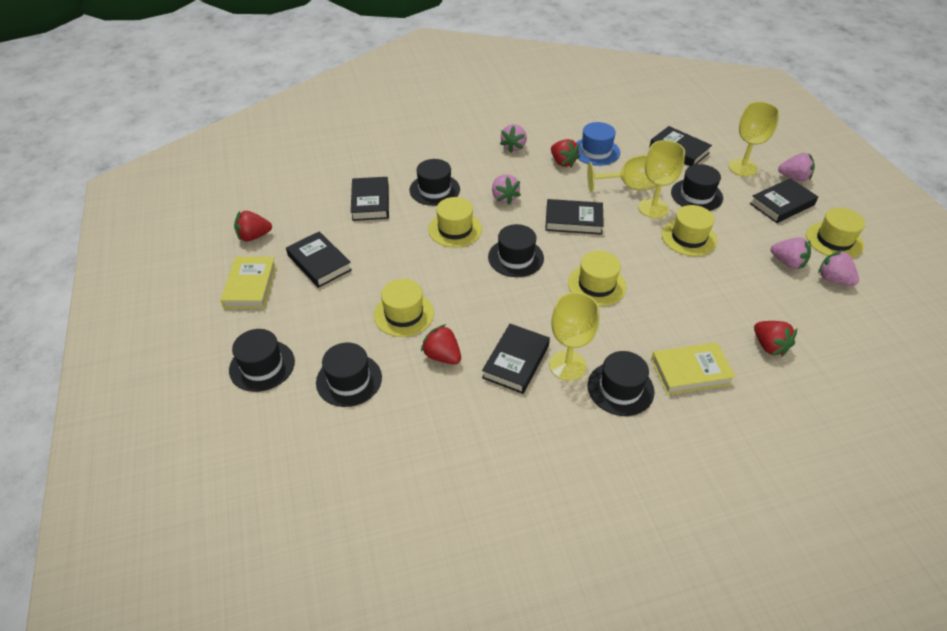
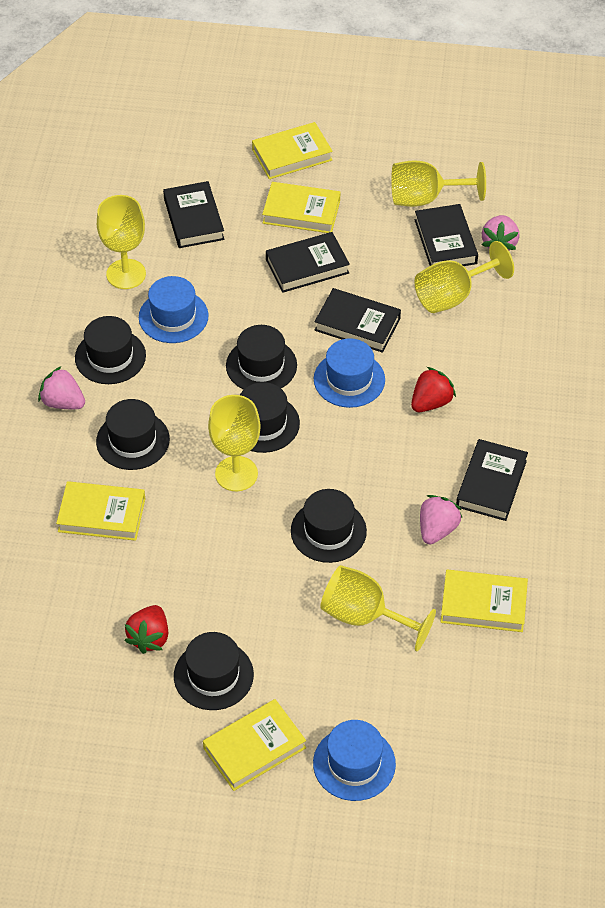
black book: [286,231,352,288] [351,177,389,221] [482,324,550,394] [545,199,604,235] [649,126,712,166] [750,178,818,223] = 6 -> [163,181,225,248] [266,232,350,293] [315,288,401,353] [415,204,478,266] [456,439,528,521] = 5
blue hat: [576,122,620,166] = 1 -> [139,276,209,343] [313,720,396,801] [314,338,385,408] = 3
pink strawberry: [492,174,521,205] [500,124,527,153] [771,237,811,269] [778,153,815,181] [818,250,859,286] = 5 -> [38,367,85,409] [420,495,462,544] [482,215,519,250] = 3
red strawberry: [234,211,272,241] [421,324,461,364] [551,139,580,167] [754,321,797,356] = 4 -> [125,605,168,654] [411,367,456,412] = 2
yellow book: [220,257,277,309] [651,342,736,395] = 2 -> [56,481,145,541] [203,699,306,791] [252,122,333,179] [262,182,340,233] [440,569,528,632] = 5
yellow goblet: [549,292,599,381] [587,155,656,192] [638,140,685,218] [728,102,780,176] = 4 -> [97,195,146,289] [208,395,261,491] [320,565,436,651] [391,160,486,207] [414,241,514,313] = 5
yellow hat: [374,279,434,337] [428,197,482,247] [568,251,626,306] [662,205,717,256] [806,208,865,258] = 5 -> none = 0

